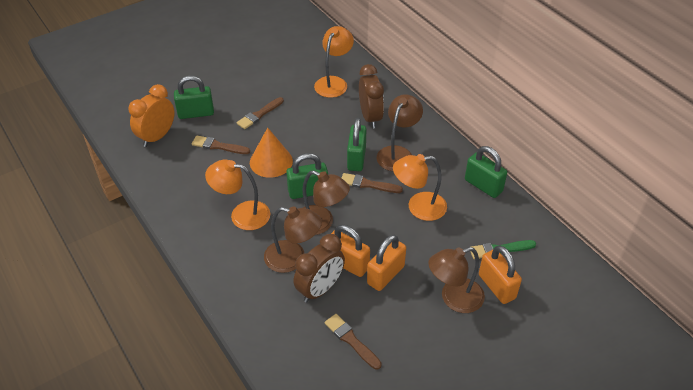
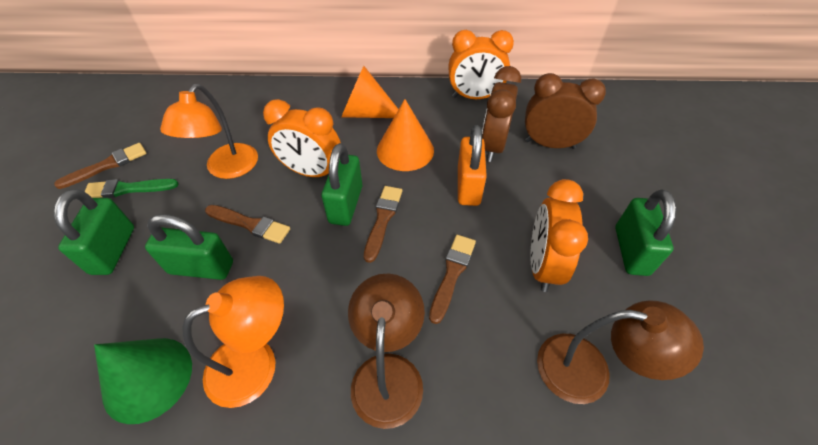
brown lamp: [264,206,322,273] [302,170,350,235] [377,94,423,171] [428,247,485,313] = 4 -> [348,274,425,429] [537,300,704,404] = 2
green cone: none = 0 -> [94,338,192,424] = 1
orange clock: [129,84,175,147] = 1 -> [263,99,341,177] [449,30,514,99] [530,179,588,292] = 3
orange cone: [250,128,293,178] = 1 -> [342,66,399,118] [377,99,434,171] = 2
orange lamp: [205,159,270,230] [314,26,354,98] [393,154,447,221] = 3 -> [160,84,258,179] [182,276,284,408] = 2
orange padlock: [331,225,370,277] [367,235,406,291] [479,245,522,304] = 3 -> [458,125,487,206] = 1

